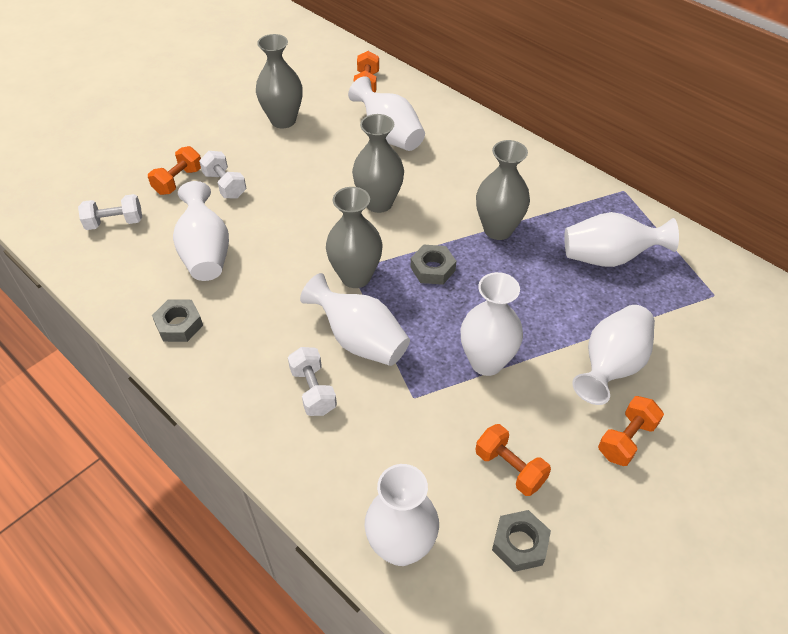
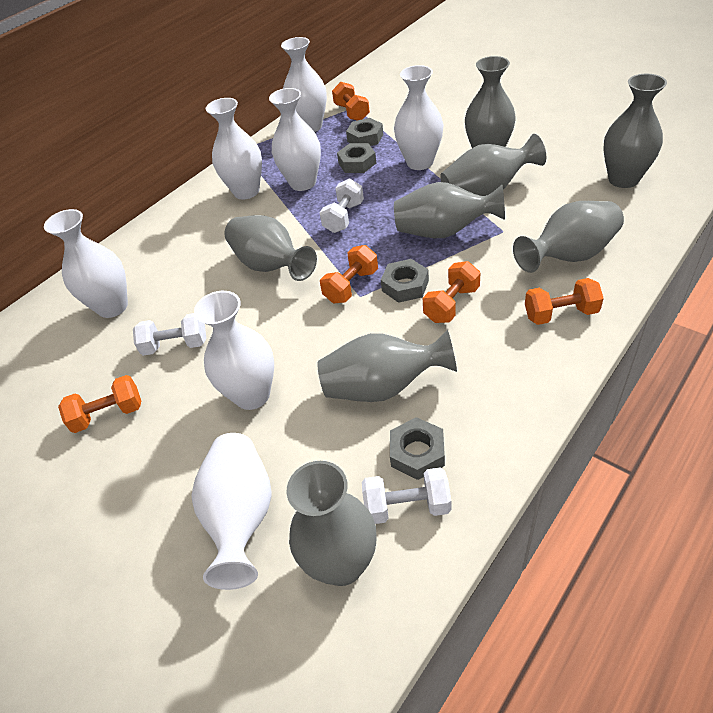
grey nut: [152,299,203,342] [411,245,456,285] [492,510,551,572] = 3 -> [337,143,376,173] [346,118,383,146] [381,259,429,303] [390,417,445,480] = 4
grey vase: [256,34,303,129] [326,187,383,288] [352,114,404,213] [476,140,530,240] = 4 -> [225,215,317,281] [287,461,377,586] [318,330,457,402] [394,182,505,238] [440,134,546,196] [465,56,516,148] [513,201,624,273] [603,74,667,188] = 8
orange dumbbell: [148,146,201,195] [354,51,379,92] [475,424,551,496] [598,396,664,466] = 4 -> [58,375,141,433] [320,245,378,303] [332,82,370,120] [423,261,480,323] [525,278,604,325] = 5

